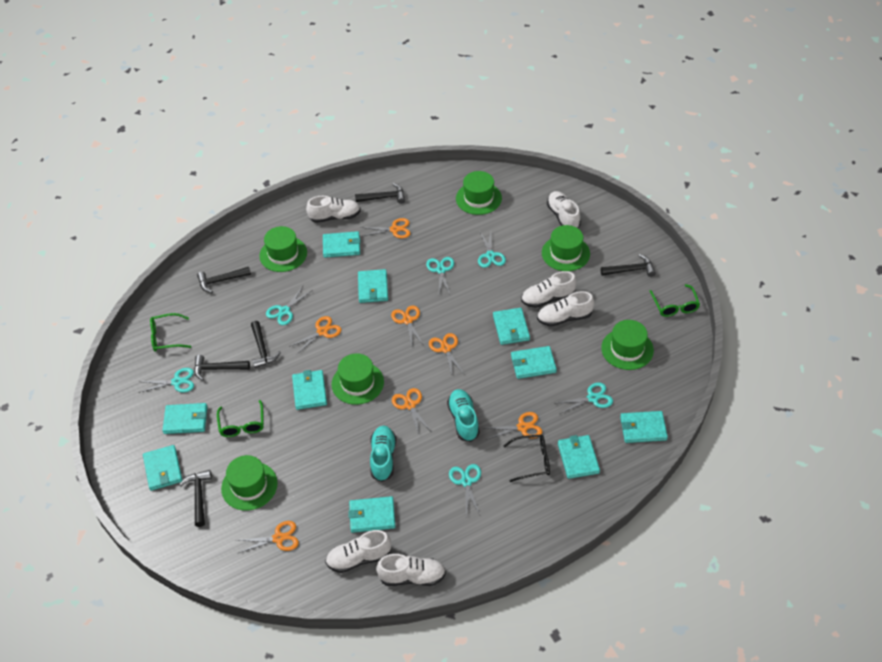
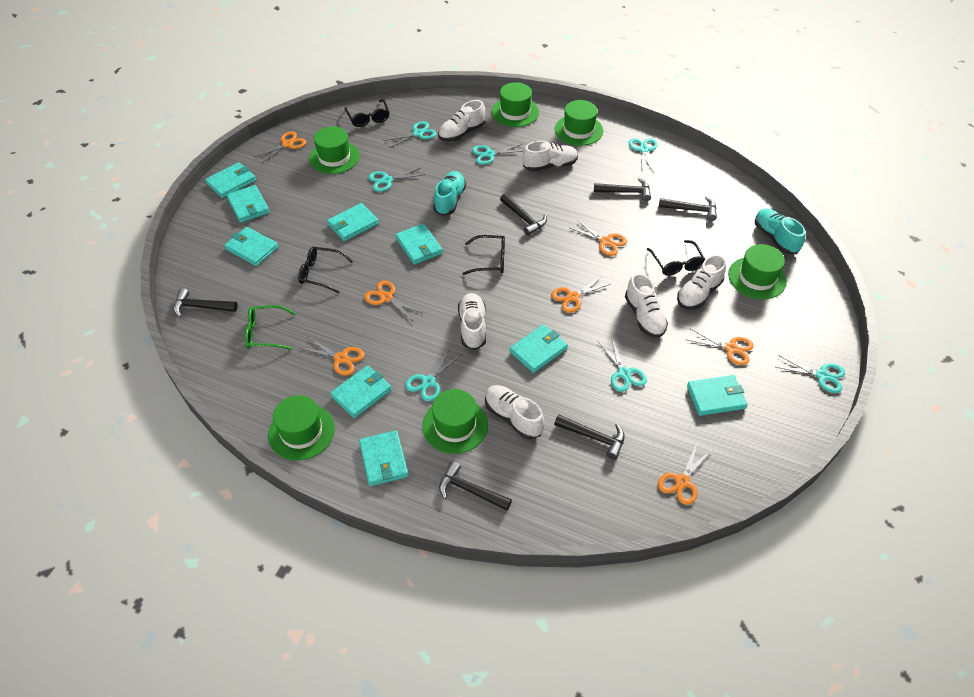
black glasses: [503,435,550,482] = 1 -> [298,247,353,293] [344,99,389,127] [462,235,505,275] [647,240,705,276] = 4
green glasses: [150,313,191,352] [217,400,264,437] [650,284,700,317] = 3 -> [245,305,296,350] = 1
turquoise scissors: [139,368,194,393] [266,286,311,325] [426,257,454,297] [449,464,481,516] [478,232,506,268] [557,382,613,414] = 6 -> [368,167,422,192] [384,121,436,148] [405,348,461,401] [472,144,523,165] [599,338,647,392] [629,138,657,173] [776,355,845,393] = 7
turquoise wallet: [143,445,182,491] [162,403,207,434] [292,370,327,410] [323,231,361,258] [348,496,395,533] [358,269,388,303] [493,308,530,345] [511,346,557,379] [558,435,600,479] [620,411,668,443] = 10 -> [205,162,256,198] [224,227,278,266] [226,185,270,223] [327,203,379,241] [330,365,392,418] [359,430,408,486] [396,224,443,264] [510,324,568,373] [687,375,747,416] = 9

